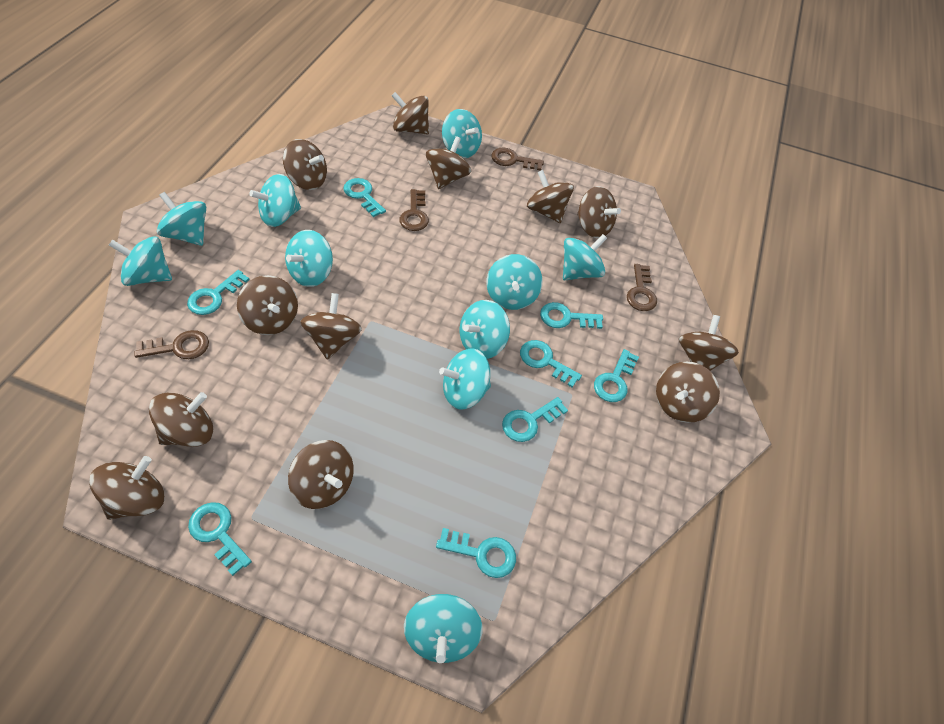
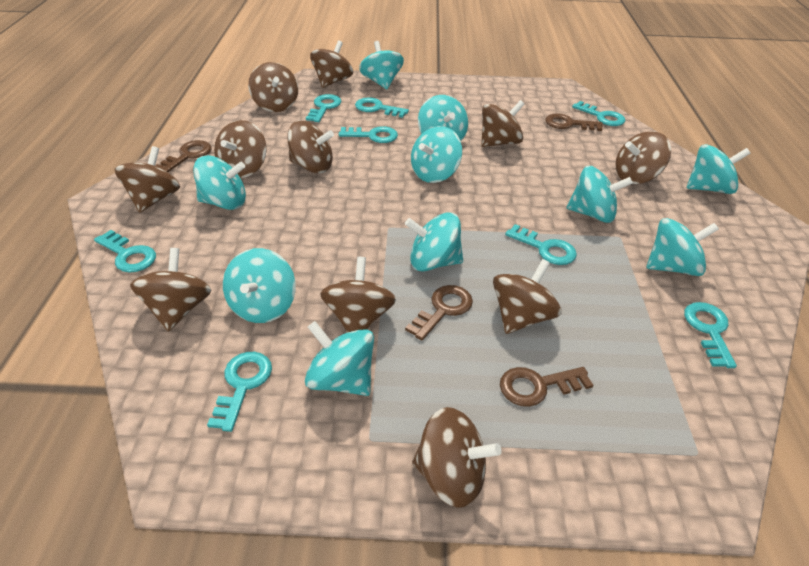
brown spinning top: [89,456,165,520] [149,392,213,447] [237,275,298,335] [283,139,327,190] [288,440,353,509] [300,293,362,360] [392,92,429,134] [426,136,471,189] [527,170,574,223] [577,186,621,238] [656,362,720,423] [679,315,739,371] = 12 -> [115,146,180,213] [130,248,211,332] [214,120,267,178] [248,62,298,112] [287,121,334,173] [310,41,353,88] [320,257,396,332] [412,407,502,508] [481,100,525,147] [493,259,561,334] [616,131,671,184] = 11

